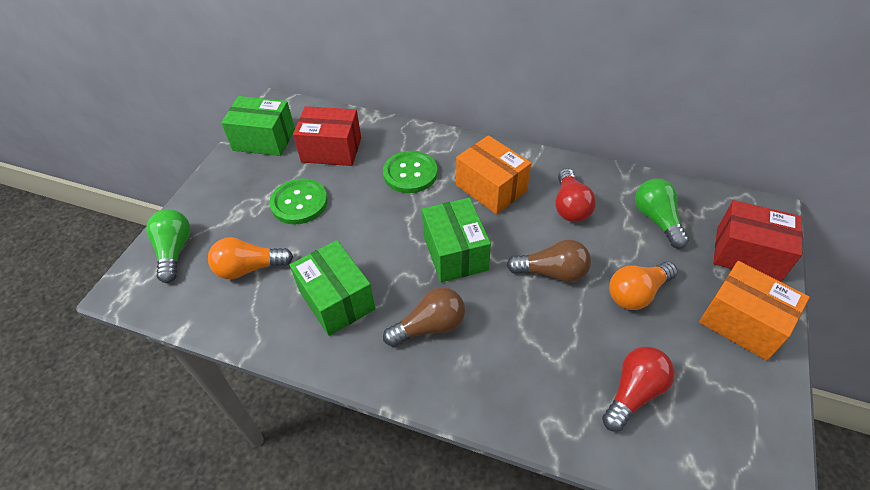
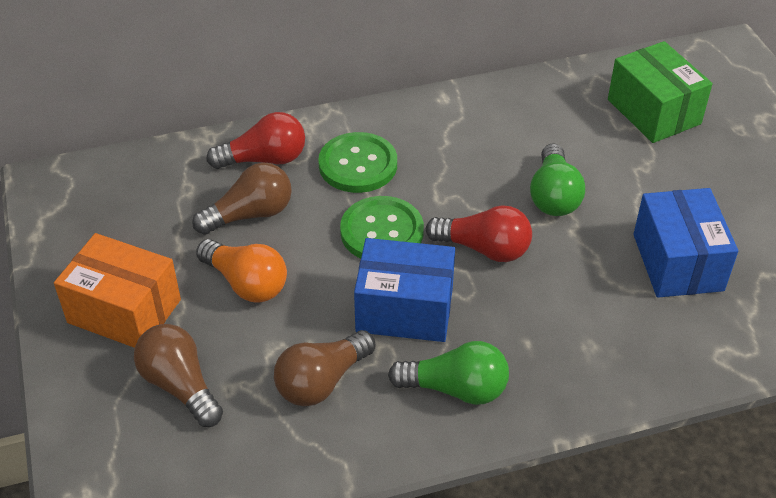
blue box: none = 0 -> [354,238,455,342] [633,188,738,298] = 2
brown light bulb: [383,287,465,347] [507,240,591,283] = 2 -> [134,324,223,427] [192,163,292,235] [274,330,375,406] = 3
green box: [221,96,295,156] [290,240,375,336] [422,198,491,283] = 3 -> [608,41,713,143] = 1
orange box: [456,135,531,214] [699,261,810,361] = 2 -> [54,233,181,348] = 1
orange light bulb: [208,237,293,279] [609,261,678,310] = 2 -> [196,239,287,302] = 1
red box: [293,106,361,166] [713,200,803,282] = 2 -> none = 0

